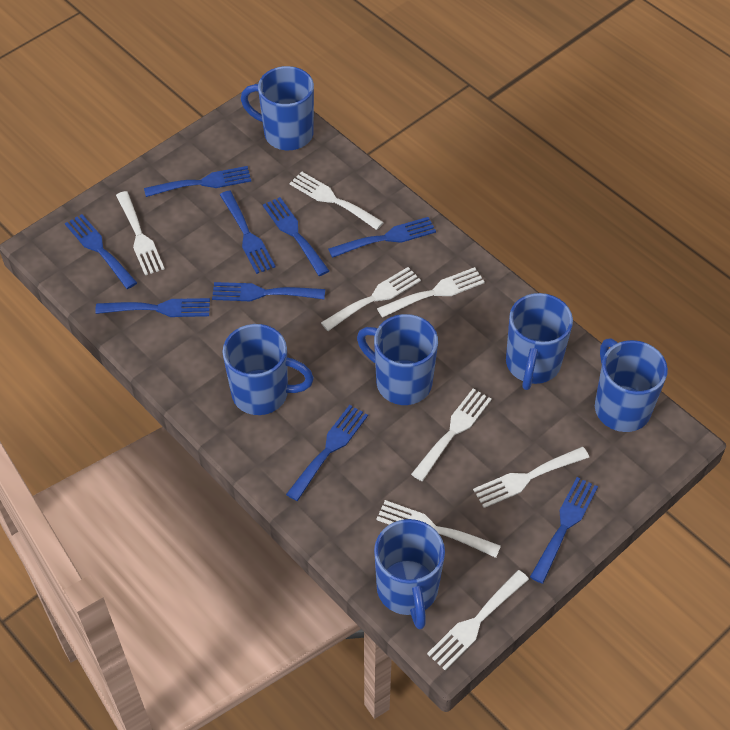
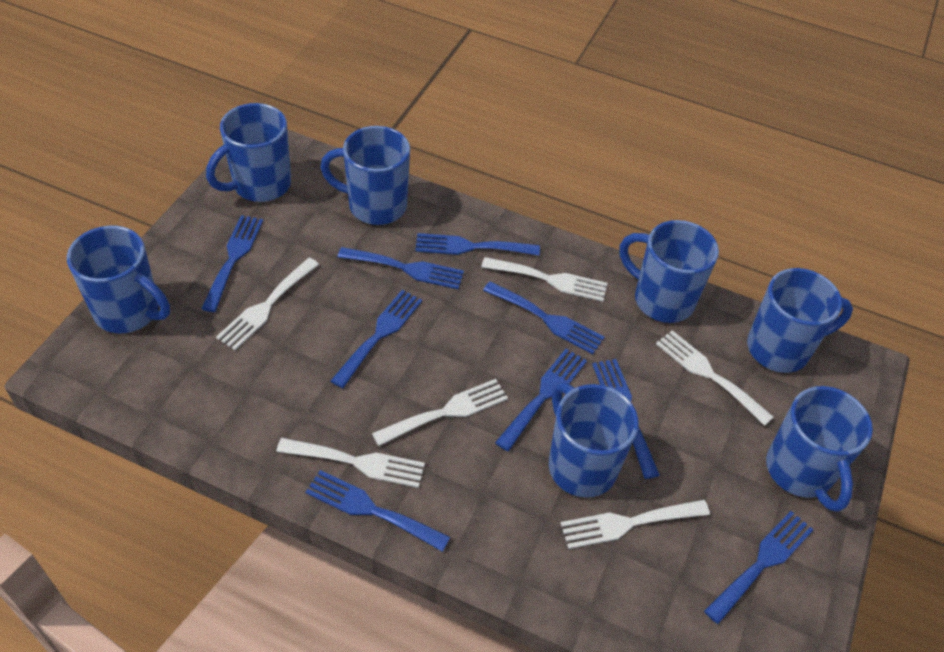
blue mug: [223,324,314,415] [241,66,314,150] [357,314,438,405] [374,519,445,629] [506,293,573,390] [595,338,668,432] = 6 -> [67,226,170,333] [206,103,291,202] [320,126,410,225] [549,382,639,498] [619,220,719,323] [747,268,853,373] [766,386,873,512] = 7
white fork: [116,191,165,275] [289,172,384,230] [321,267,421,331] [376,500,501,558] [377,267,485,318] [411,389,492,481] [427,570,529,670] [473,447,589,508] = 8 -> [216,258,319,350] [276,438,425,488] [372,379,508,446] [481,257,607,302] [561,500,710,549] [656,330,774,426] = 6

